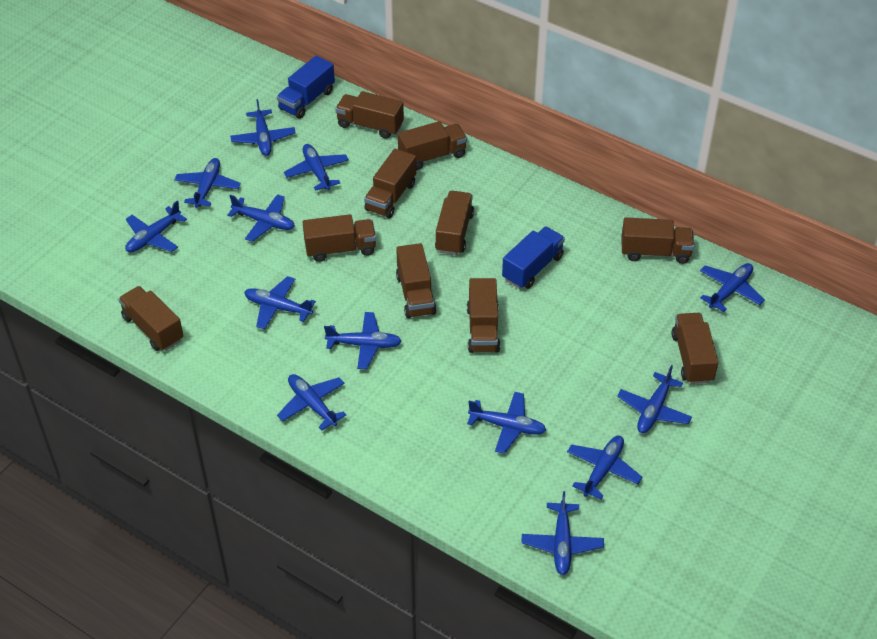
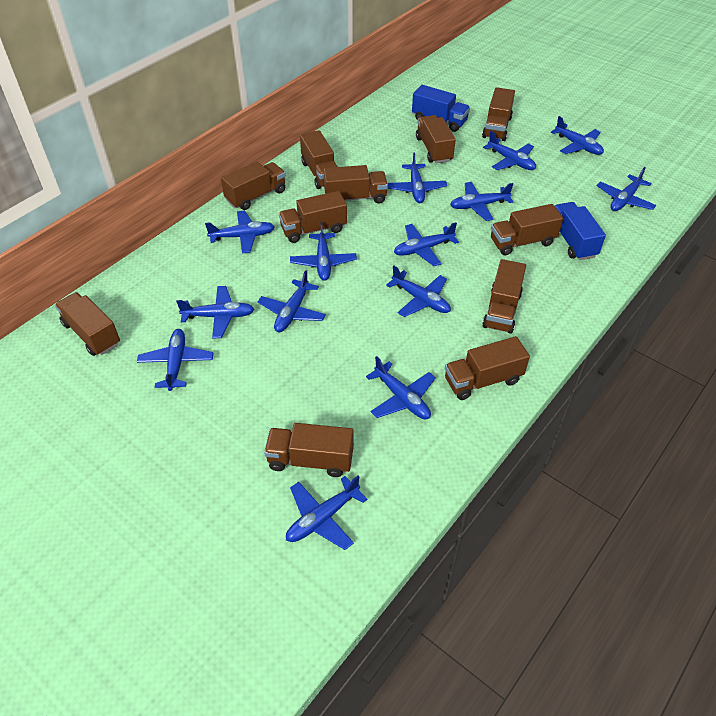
blue plane: [125,201,187,252] [174,158,241,208] [227,194,295,242] [230,99,296,156] [244,276,316,330] [277,374,347,431] [284,144,349,191] [324,312,402,369] [467,392,546,454] [522,491,604,575] [567,436,642,500] [617,365,692,433] [700,263,765,312] = 13 -> [137,329,213,391] [176,286,254,339] [205,210,275,254] [258,270,326,332] [286,476,367,550] [290,222,357,281] [366,356,436,419] [386,265,451,317] [388,153,447,203] [394,223,459,266] [450,182,513,221] [483,131,536,170] [551,116,604,155] [597,167,656,211] = 14
brown truck: [118,286,184,351] [303,214,376,262] [335,91,404,139] [364,149,416,218] [396,243,437,318] [398,121,467,170] [435,191,474,255] [467,278,500,353] [621,217,694,264] [671,313,718,384] = 10 -> [55,292,120,356] [221,161,286,210] [264,423,354,477] [279,191,347,243] [300,130,338,189] [324,165,388,204] [416,115,456,163] [445,336,530,400] [482,87,515,141] [482,259,526,334] [491,204,563,256] = 11

